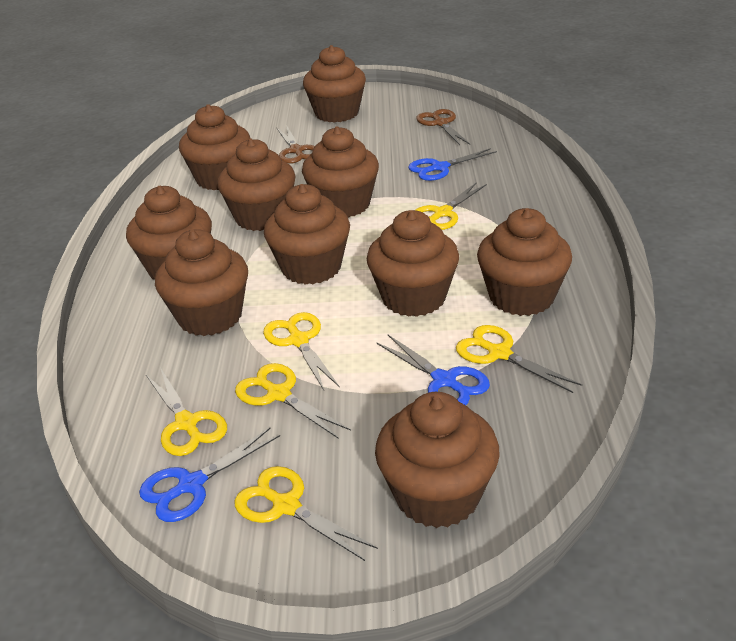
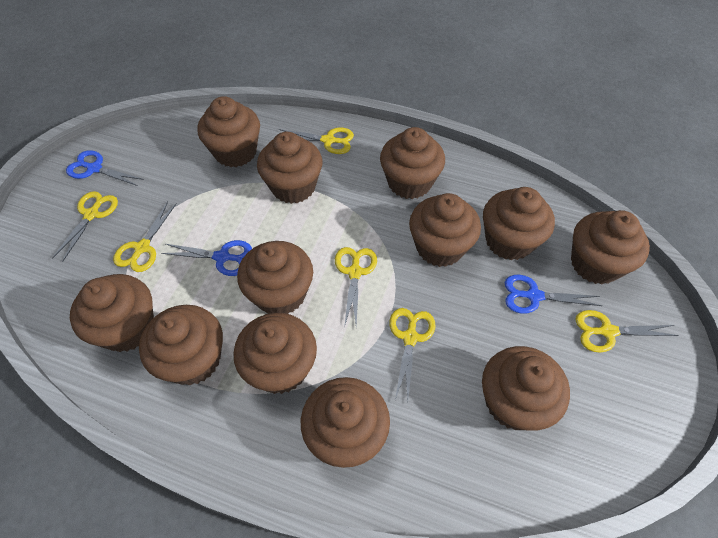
brown cupcake: [126,186,212,280] [155,229,248,336] [179,104,251,190] [217,139,296,231] [264,184,350,285] [302,126,379,218] [303,45,366,123] [367,210,459,317] [375,392,500,528] [477,208,572,316] = 10 -> [70,274,154,352] [139,305,223,385] [197,96,260,167] [233,313,317,394] [237,241,313,314] [257,132,322,204] [301,377,390,468] [380,127,445,199] [409,193,481,267] [482,346,570,430] [483,187,555,260] [571,210,650,284] = 12
brown scissors: [277,125,315,164] [416,109,470,145] = 2 -> none = 0

